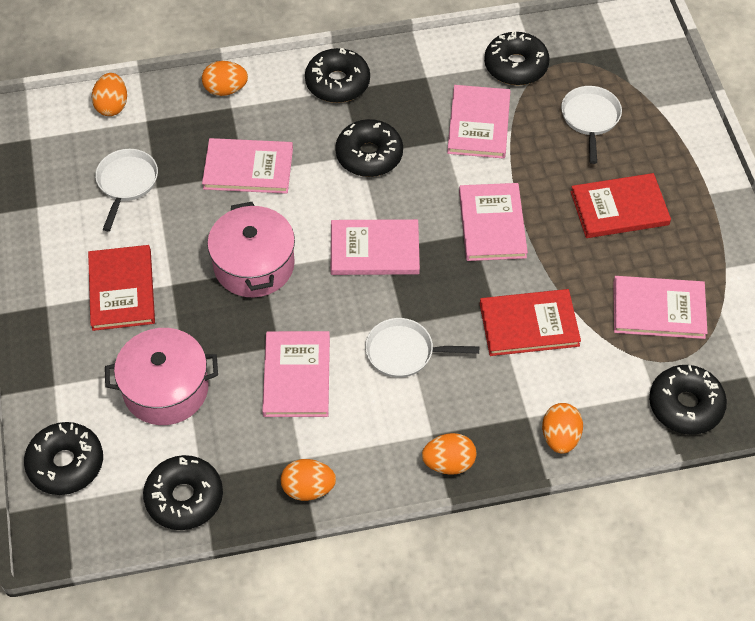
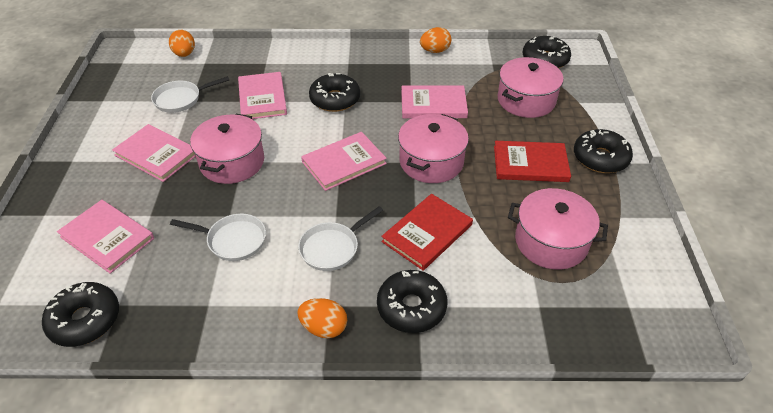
black donut: [24,422,103,495] [143,455,223,530] [305,48,370,103] [335,119,403,177] [484,32,550,85] [649,365,727,435] = 6 -> [42,282,119,347] [309,73,360,112] [377,270,447,333] [523,36,571,68] [574,129,633,173] = 5
orange egg: [92,73,127,116] [202,61,248,96] [281,459,336,501] [422,433,476,475] [542,403,583,454] = 5 -> [169,30,195,57] [297,298,347,338] [420,27,451,53] = 3
pink book: [202,138,293,194] [262,331,330,417] [331,219,420,275] [447,85,510,159] [459,183,528,261] [613,276,708,339] = 6 -> [57,200,154,274] [112,124,196,182] [238,72,287,119] [301,132,387,191] [401,85,468,118] = 5
pink pot: [105,328,218,425] [207,202,295,297] = 2 -> [190,114,264,184] [398,114,469,183] [498,57,563,118] [508,188,608,270] = 4
red book: [88,245,155,331] [480,289,581,356] [571,173,671,238] = 3 -> [381,194,473,271] [494,141,571,182] = 2

